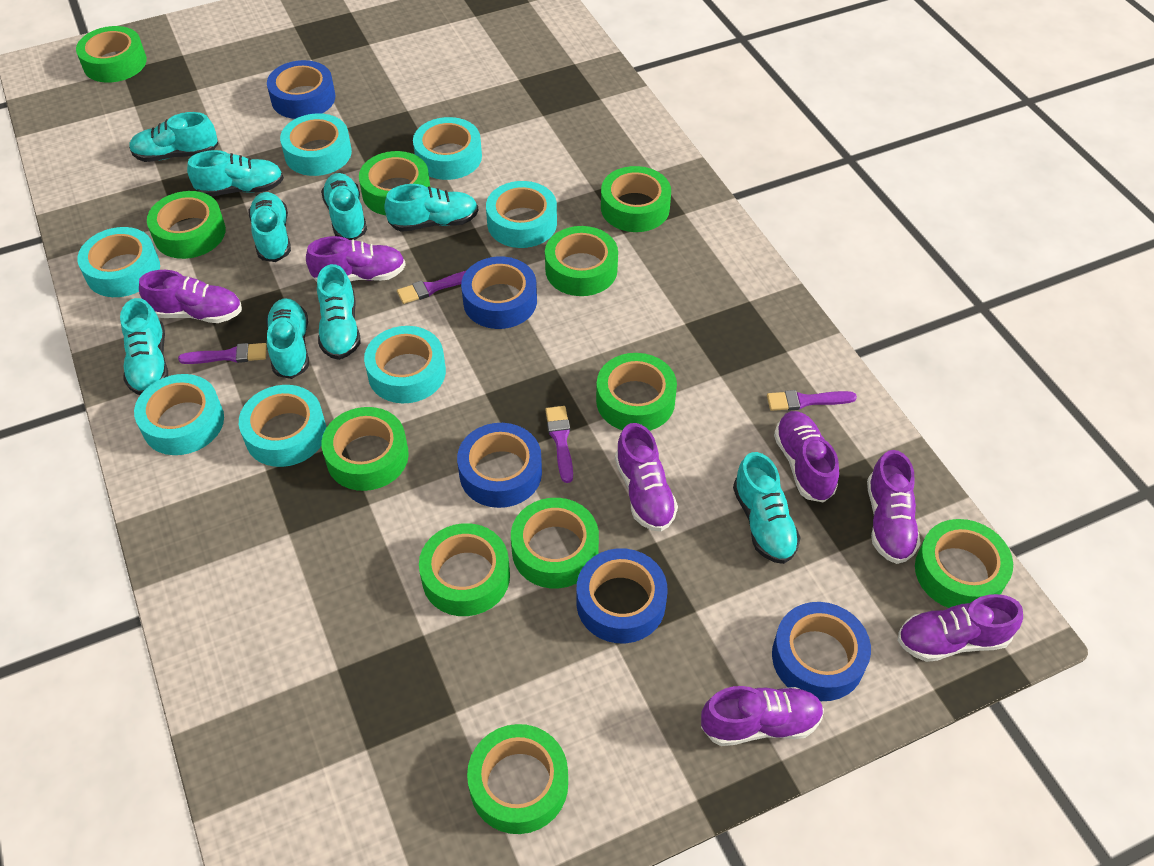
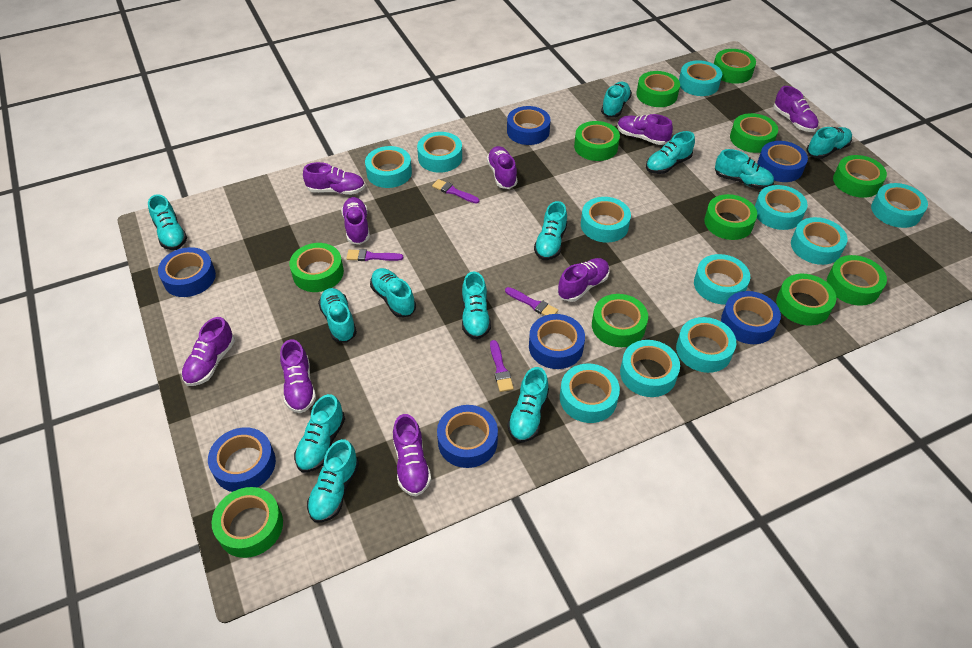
blue tape: [267,60,335,119] [457,423,542,508] [461,256,537,329] [577,548,668,643] [772,602,871,701] = 5 -> [158,247,216,297] [208,427,276,492] [437,405,498,468] [507,106,551,145] [529,314,585,369] [721,291,781,344] [757,141,808,182] = 7
purple shoe: [139,270,242,323] [306,236,406,282] [615,423,678,532] [701,686,824,746] [774,411,839,502] [867,450,921,564] [897,594,1023,662] = 7 -> [181,317,235,386] [280,339,316,413] [303,162,365,195] [341,197,370,245] [393,414,431,496] [487,146,518,189] [557,258,609,302] [617,114,673,145] [773,86,819,132] = 9
turquoise shoe: [120,298,168,395] [129,112,218,162] [187,150,284,196] [248,192,291,262] [266,299,309,379] [317,264,360,360] [321,173,367,240] [384,184,478,232] [733,452,801,564] = 9 -> [148,194,187,250] [294,394,345,472] [307,439,359,523] [318,288,357,342] [370,268,416,317] [462,271,491,339] [507,367,549,443] [534,201,567,260] [601,82,632,117] [646,131,695,174] [715,149,774,189] [806,127,852,159] = 12
turquoise tape: [77,227,160,297] [134,374,224,455] [239,385,326,467] [280,113,352,176] [364,326,446,403] [413,117,482,180] [486,181,557,248] = 7 -> [365,146,412,188] [417,132,462,173] [560,363,620,423] [581,197,631,242] [620,340,680,397] [676,317,736,373] [679,60,722,96] [694,254,750,304] [755,185,808,230] [791,217,848,265] [871,183,928,228] = 11

